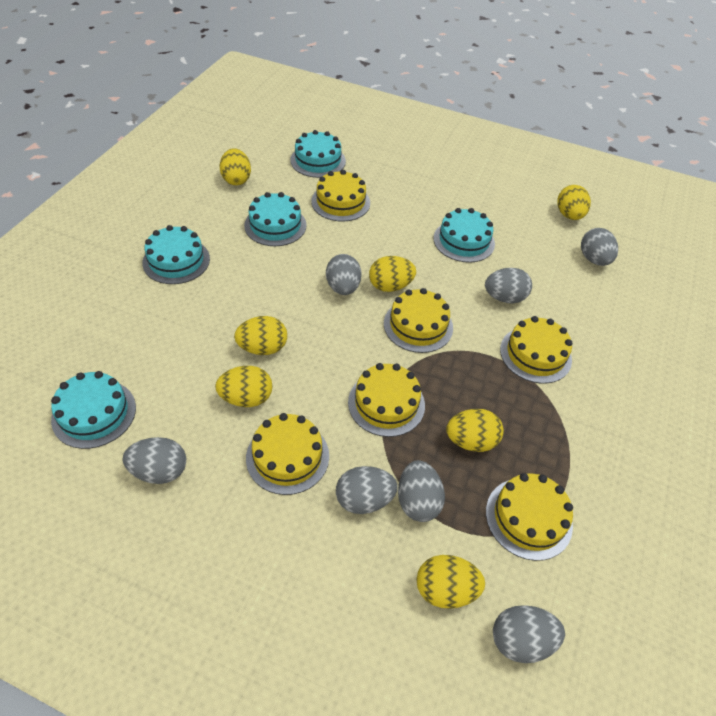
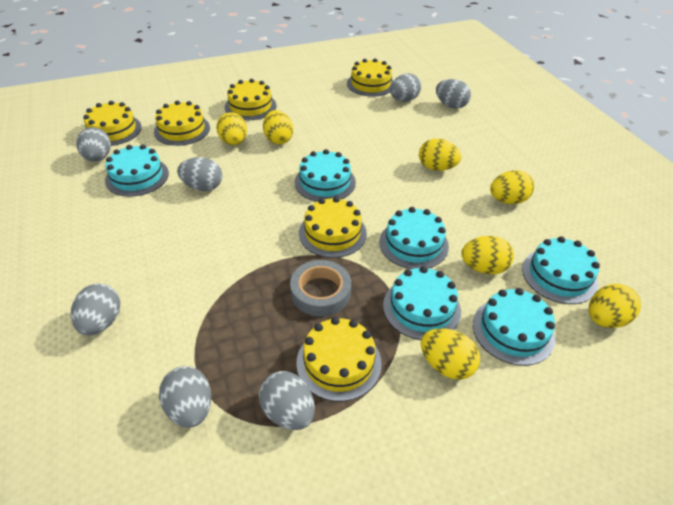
grey tape: none = 0 -> [290,260,351,316] = 1
turquoise cake: [51,371,136,449] [142,225,210,284] [244,192,307,246] [290,130,346,178] [433,208,495,263] = 5 -> [105,144,169,197] [295,149,356,202] [379,207,449,269] [383,266,461,340] [473,288,555,366] [522,236,600,304] = 6

